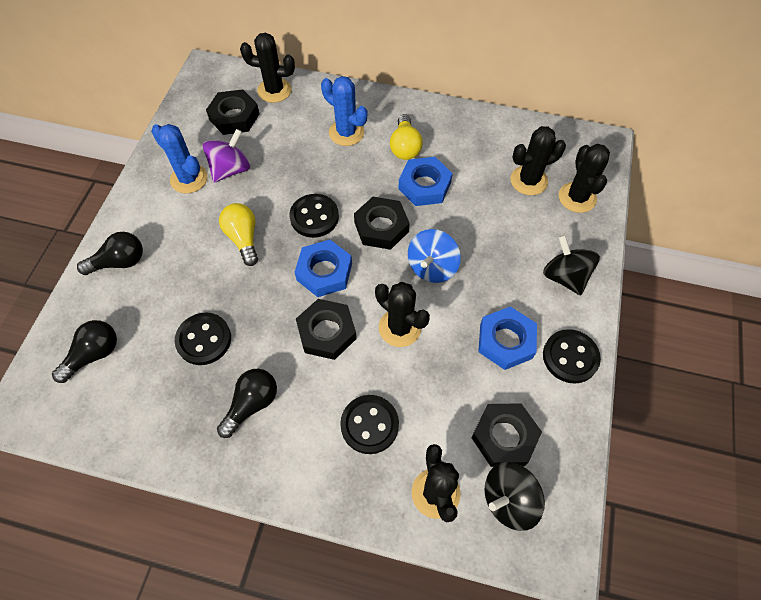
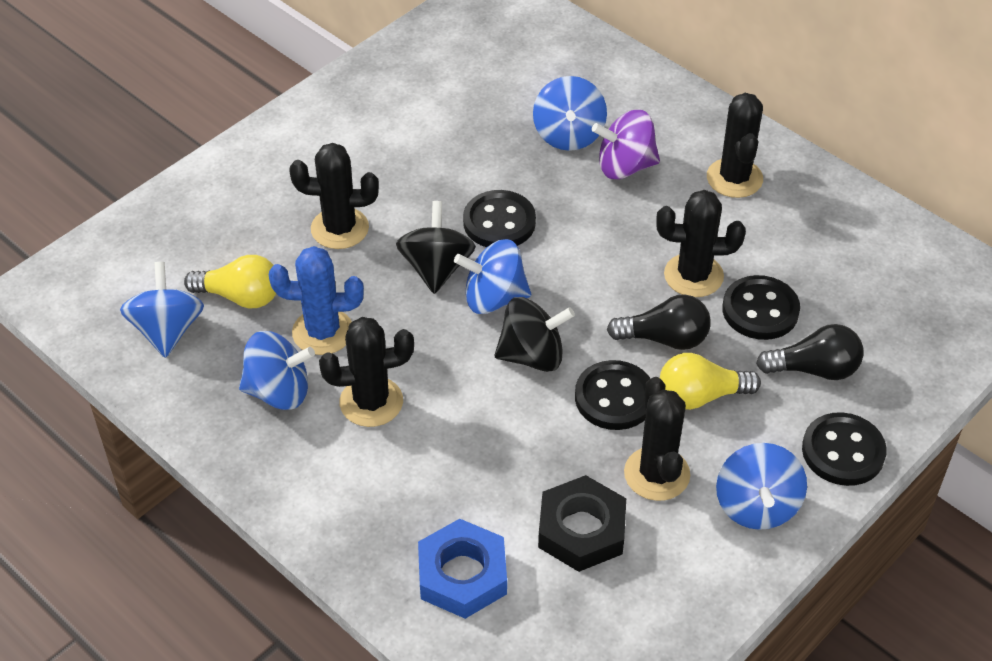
black light bulb: [52,320,117,383] [77,232,143,275] [217,369,277,438] = 3 -> [607,295,711,350] [756,324,864,380] = 2
black nut: [206,89,260,135] [296,299,357,360] [354,197,410,250] [471,403,542,467] = 4 -> [538,475,626,572] = 1
blue cactus: [151,124,208,194] [321,76,367,146] = 2 -> [269,246,364,355] = 1
blue nut: [295,240,352,297] [398,157,453,206] [478,306,537,370] = 3 -> [418,519,507,619] = 1
blue spinning top: [408,229,461,283] = 1 -> [120,262,204,358] [239,331,315,410] [454,239,531,314] [533,76,607,151] [716,443,807,530] = 5

